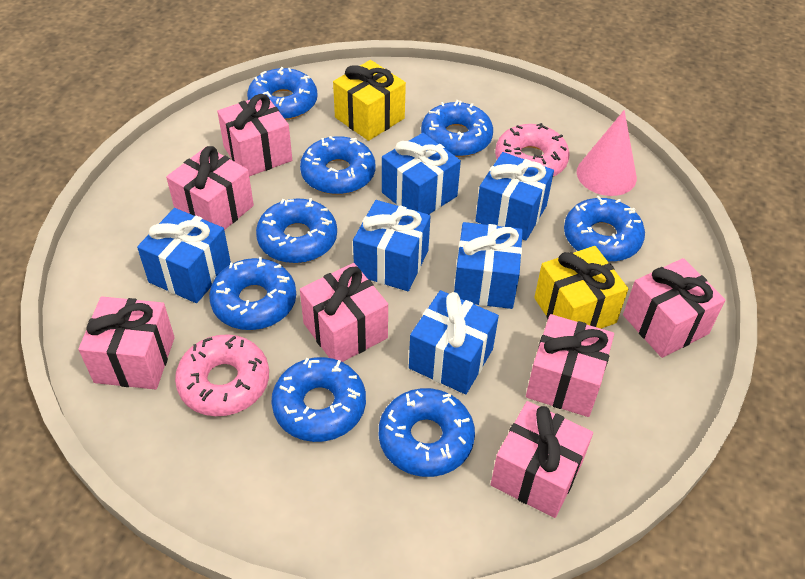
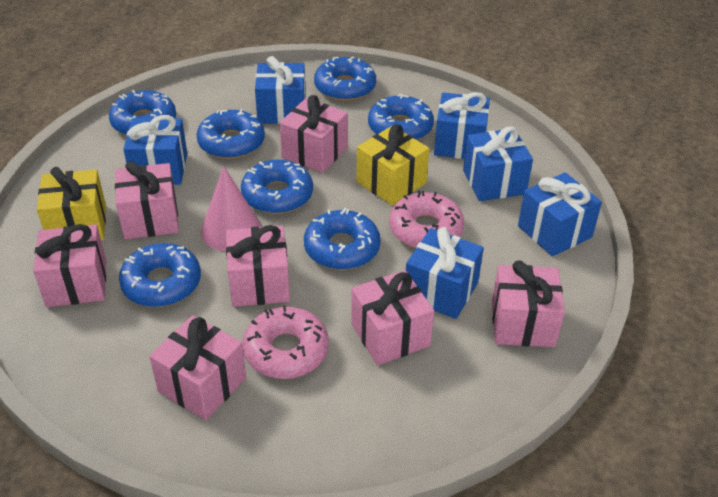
blue donut: [209,257,296,330] [247,67,318,120] [256,198,337,263] [271,357,366,442] [300,136,375,195] [379,388,475,477] [421,100,493,157] [564,196,645,262] = 8 -> [109,90,176,135] [119,243,201,307] [196,109,265,159] [241,160,313,214] [304,208,381,270] [314,56,376,101] [368,94,434,140] = 7

